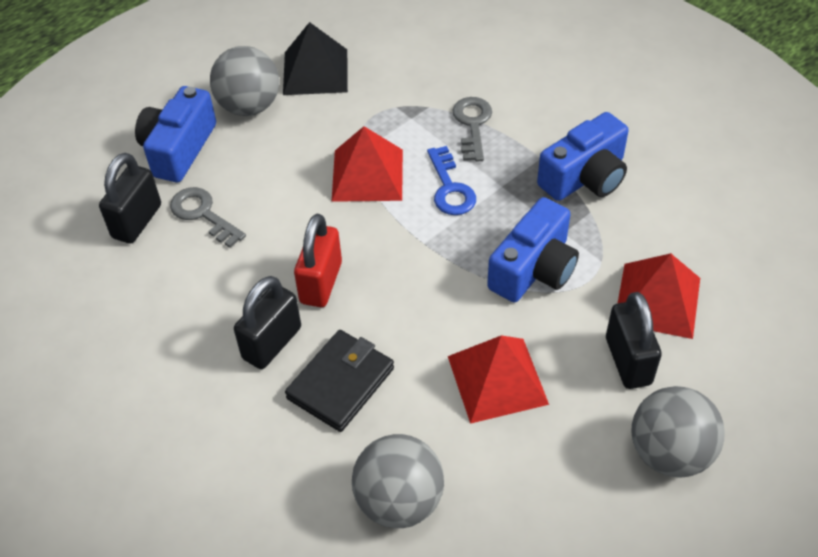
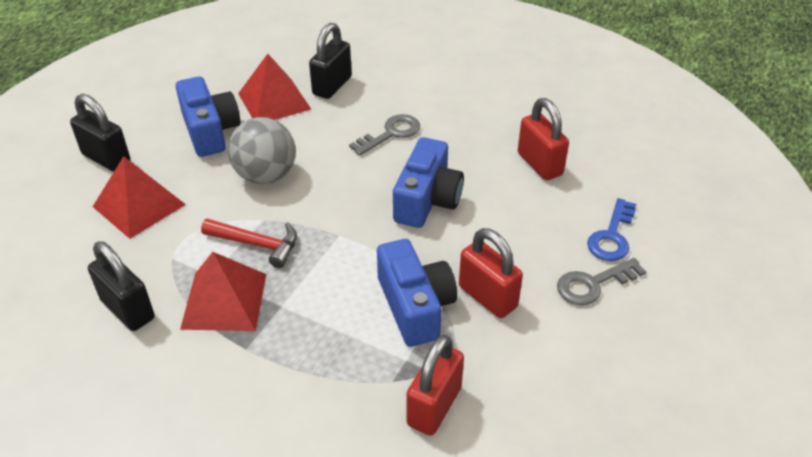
black pyramid: [283,22,348,95] = 1 -> none = 0
black wallet: [285,330,394,432] = 1 -> none = 0
grey ball: [210,46,279,116] [352,434,444,528] [631,386,725,478] = 3 -> [228,117,296,184] = 1
red hammer: none = 0 -> [201,219,297,268] = 1
red padlock: [294,214,342,307] = 1 -> [406,334,464,436] [459,228,523,318] [518,98,569,180] = 3

